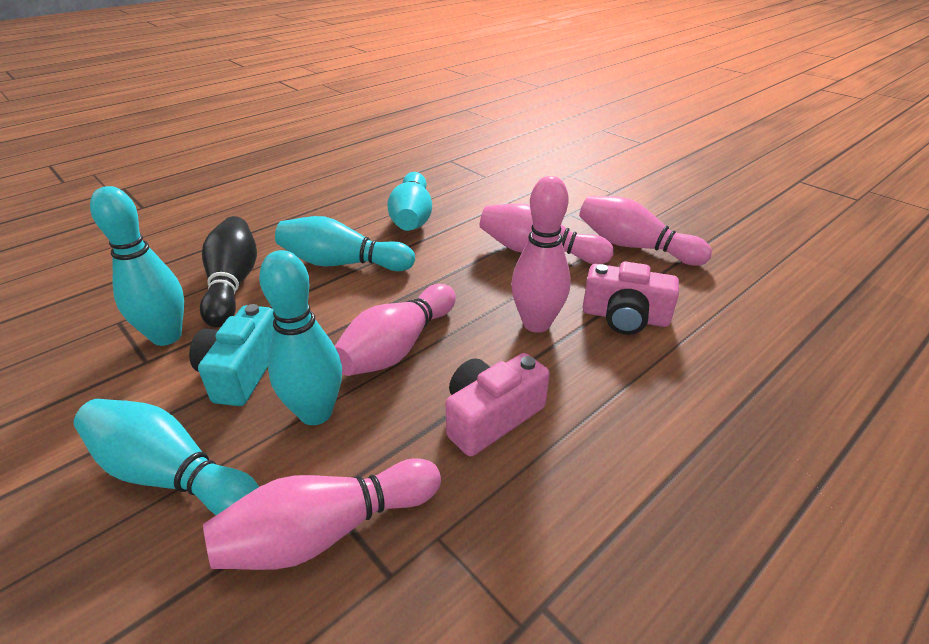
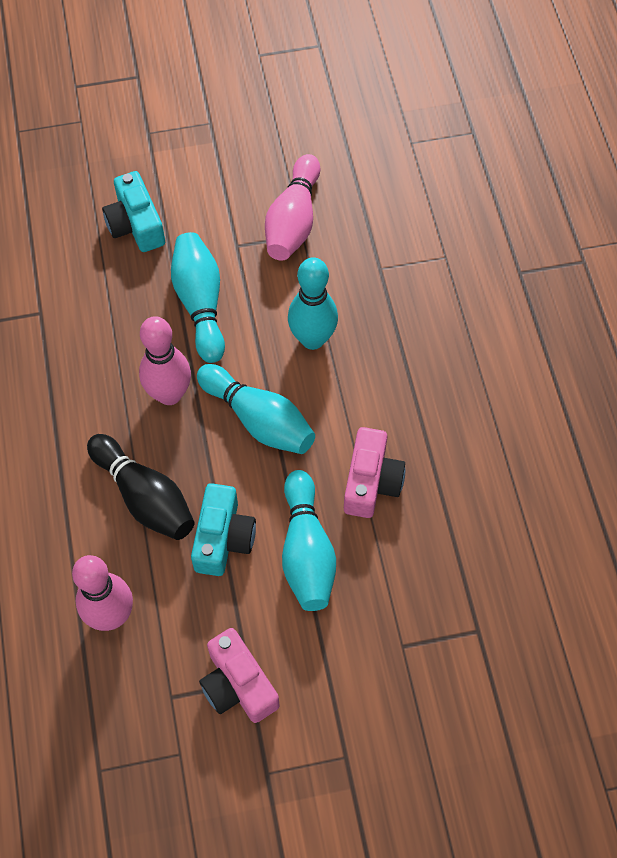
pink bowling pin: [203,458,441,570] [335,284,456,376] [479,203,614,264] [511,176,571,333] [579,196,712,266] = 5 -> [72,555,133,631] [139,316,191,405] [265,154,320,261] = 3
turquoise bowling pin: [74,399,259,515] [90,186,184,346] [259,250,342,425] [275,216,415,271] [387,172,432,231] = 5 -> [171,232,225,363] [197,364,315,454] [282,470,336,611] [288,257,338,350] = 4
turquoise camera: [189,304,275,406] = 1 -> [102,171,165,252] [191,483,256,576] = 2

